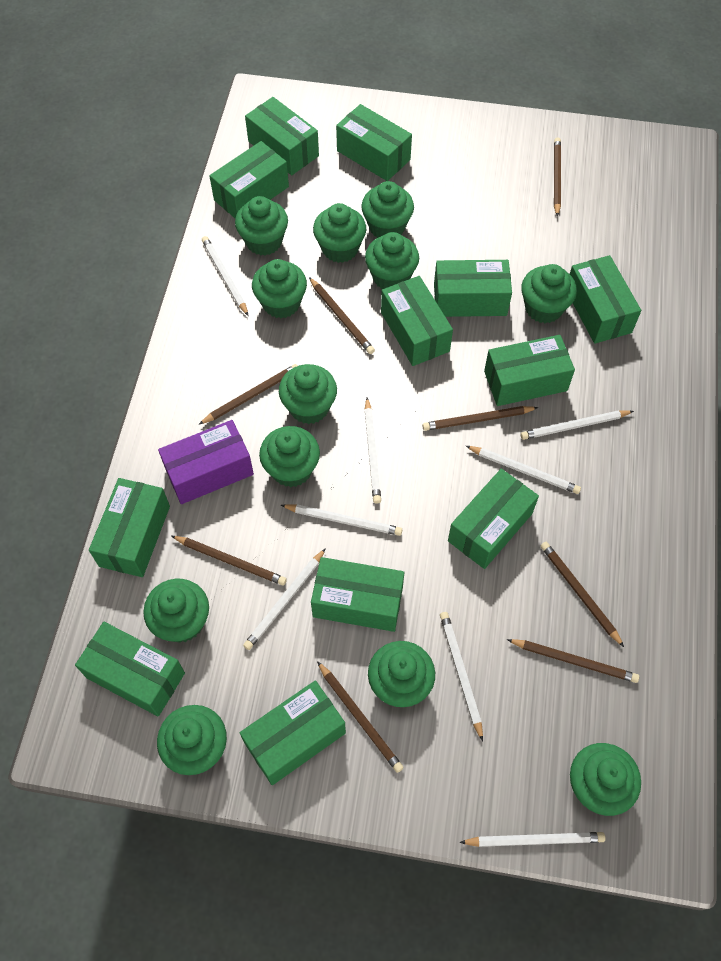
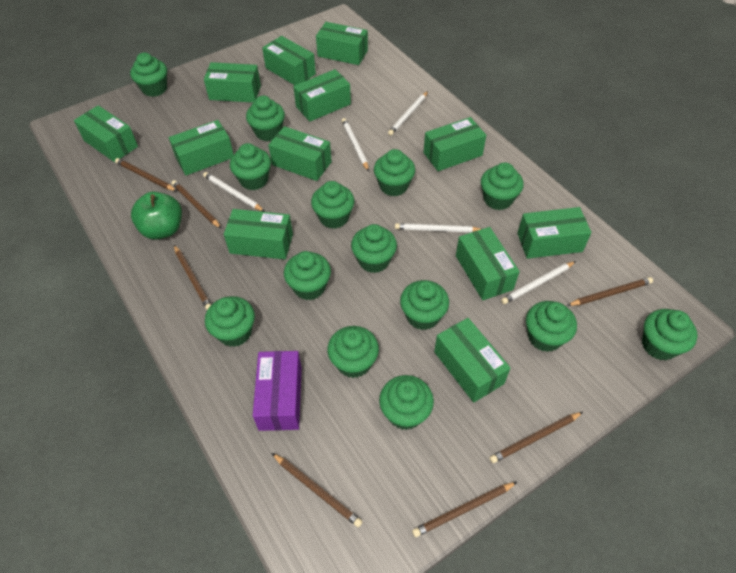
brown pencil: [172,536,287,586] [198,364,298,425] [309,277,375,354] [317,661,404,773] [422,406,538,431] [507,639,639,683] [541,542,624,647] [554,138,561,217] = 8 -> [115,158,177,191] [172,180,222,229] [174,245,211,310] [272,453,363,527] [412,482,517,537] [490,412,583,463] [567,277,653,306] = 7
green apple: none = 0 -> [131,192,182,239] = 1
green cupcake: [143,579,209,643] [157,705,227,775] [235,196,288,256] [252,259,307,318] [259,426,320,487] [279,364,337,424] [313,203,366,263] [361,181,414,238] [365,232,419,289] [368,641,435,707] [521,264,577,323] [570,743,641,816] = 12 -> [130,53,167,97] [205,296,255,347] [230,143,271,190] [246,96,285,141] [284,251,331,300] [311,181,354,229] [327,326,379,378] [351,224,397,273] [374,149,415,196] [379,375,434,430] [400,280,449,330] [481,163,524,210] [526,301,577,352] [642,309,698,360] = 14
white pencil: [202,236,248,316] [243,548,326,650] [281,504,402,536] [364,397,381,504] [440,612,483,742] [459,832,605,847] [466,446,581,494] [521,410,634,440] = 8 -> [203,172,265,212] [342,118,369,171] [388,91,428,135] [395,223,481,232] [501,261,576,304] = 5

